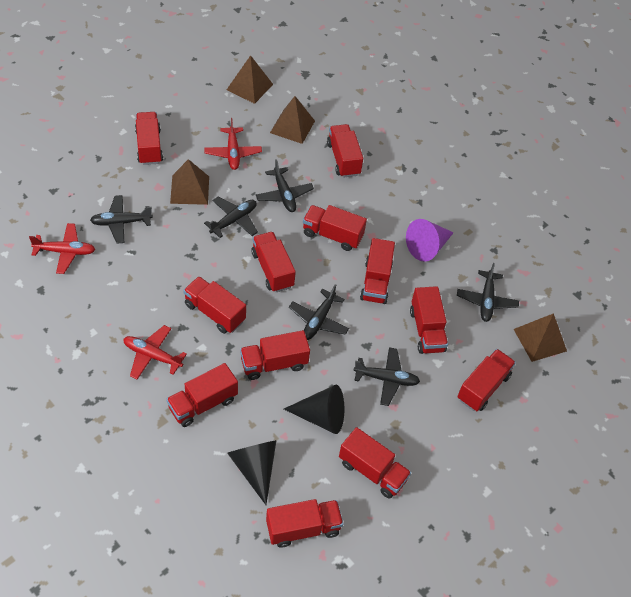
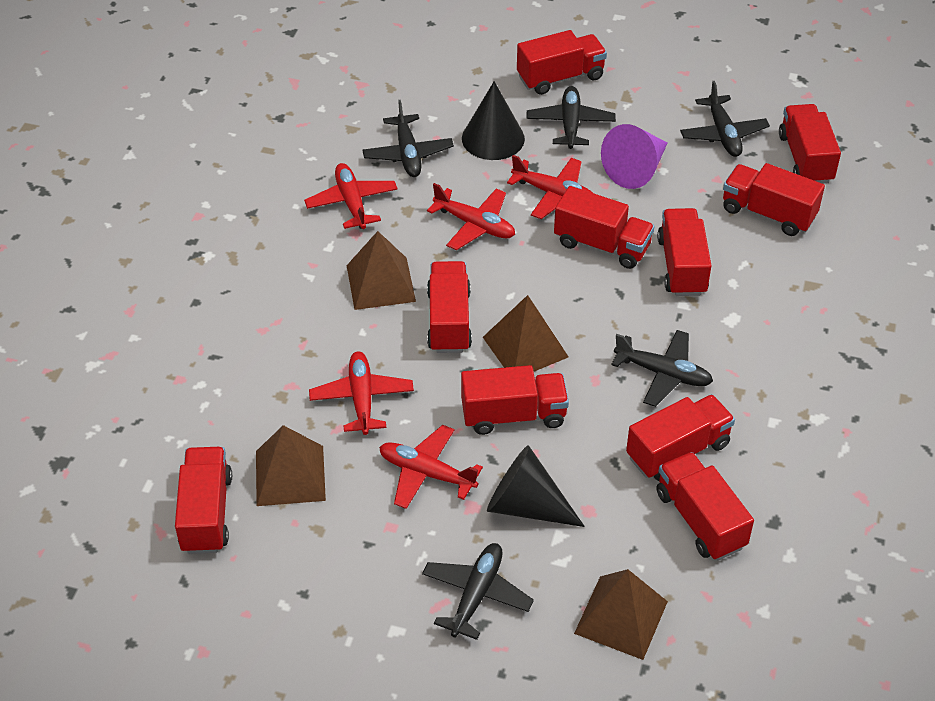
black plane: [90,195,153,244] [204,197,258,238] [256,159,314,212] [289,284,349,340] [353,347,420,406] [457,263,519,322] = 6 -> [362,100,454,177] [422,543,534,640] [526,86,616,149] [611,330,713,407] [680,81,770,157] = 5
red plane: [29,223,96,274] [123,325,187,379] [204,118,262,170] = 3 -> [304,163,398,229] [309,351,414,435] [379,425,483,509] [427,183,515,250] [507,155,593,219] = 5
red truck: [135,112,163,165] [166,363,238,427] [183,277,246,334] [240,330,310,380] [251,232,296,292] [266,499,343,548] [303,205,367,251] [327,124,363,178] [339,427,411,499] [360,238,395,304] [410,286,448,354] [457,349,516,411] = 12 -> [175,447,232,554] [427,261,472,353] [461,365,569,435] [517,30,607,95] [554,186,655,269] [626,395,735,481] [656,452,754,560] [657,208,712,296] [723,163,825,236] [779,104,841,184] = 10

